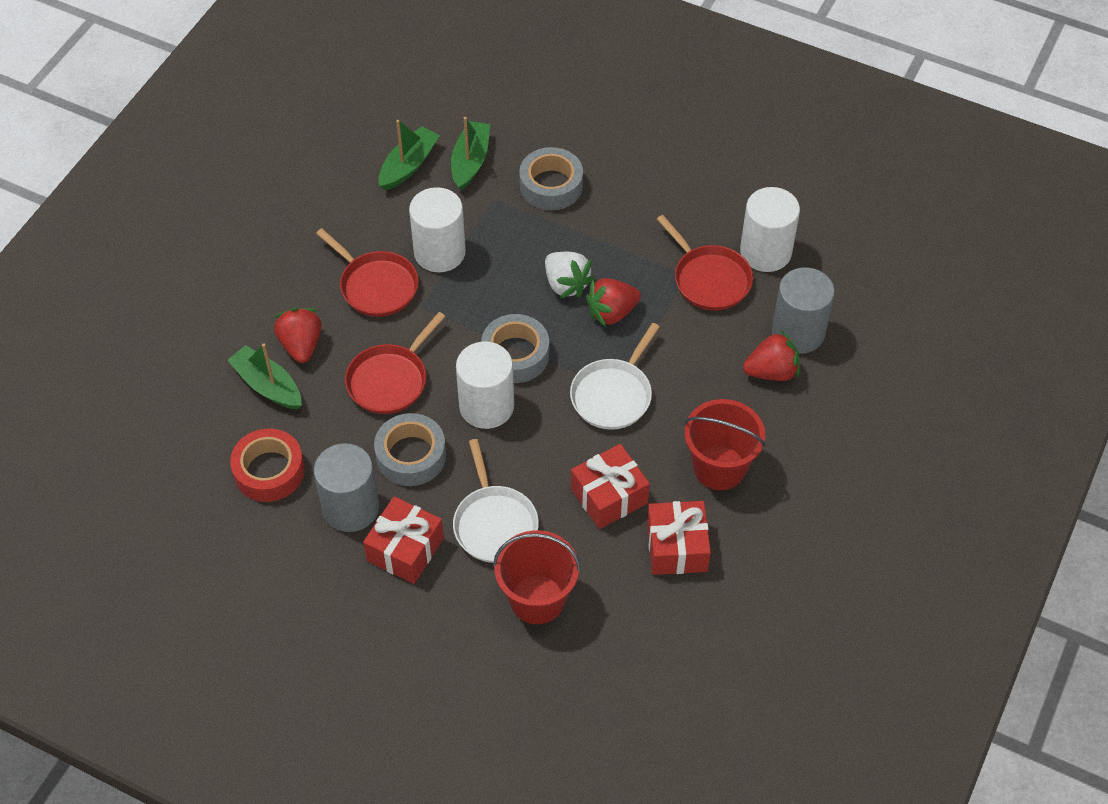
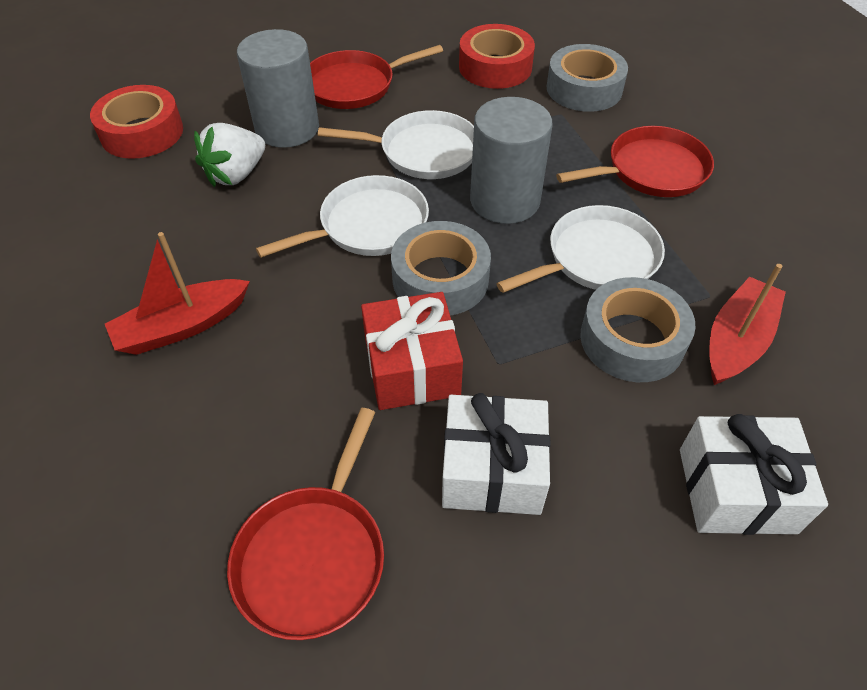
green boat: [227,343,302,409] [379,120,440,190] [451,117,490,191] = 3 -> none = 0
red boat: none = 0 -> [105,232,250,355] [709,264,786,385] = 2
red bucket: [493,530,581,624] [684,399,765,490] = 2 -> none = 0
red gift: [363,496,444,584] [571,444,650,529] [647,501,711,575] = 3 -> [361,292,463,410] = 1
red strawberry: [274,308,322,363] [586,278,641,327] [743,330,800,381] = 3 -> none = 0
red tape: [230,428,305,502] = 1 -> [90,85,183,159] [459,24,535,89] = 2
white cylinder: [409,187,466,272] [456,341,514,429] [740,187,800,272] = 3 -> none = 0
white gift: none = 0 -> [442,393,551,515] [680,414,828,535] = 2
white pan: [453,439,539,563] [570,323,660,430] = 2 -> [256,175,429,258] [318,110,474,179] [496,205,665,293] = 3

